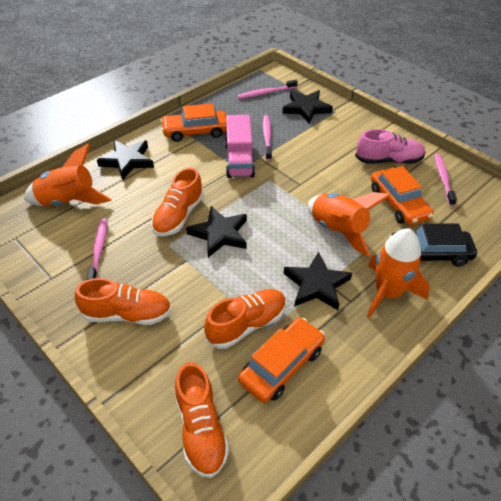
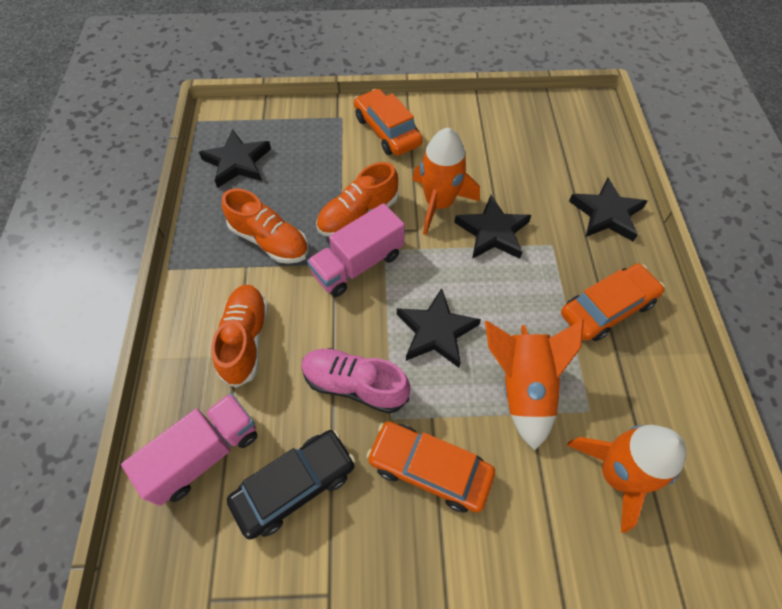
orange shoe: [75,278,171,325] [151,167,204,236] [175,362,229,478] [204,289,286,349] = 4 -> [211,284,269,388] [222,189,308,264] [316,162,399,237] = 3
pink toothbrush: [87,219,107,280] [237,80,298,99] [263,115,272,160] [434,154,457,206] = 4 -> none = 0
pink truck: [225,115,255,178] = 1 -> [121,393,257,506] [307,203,405,297] = 2

